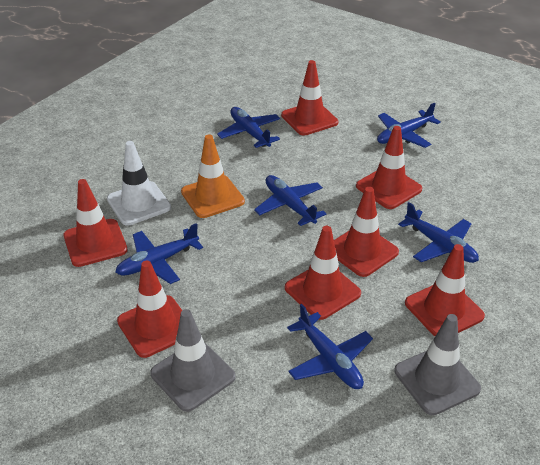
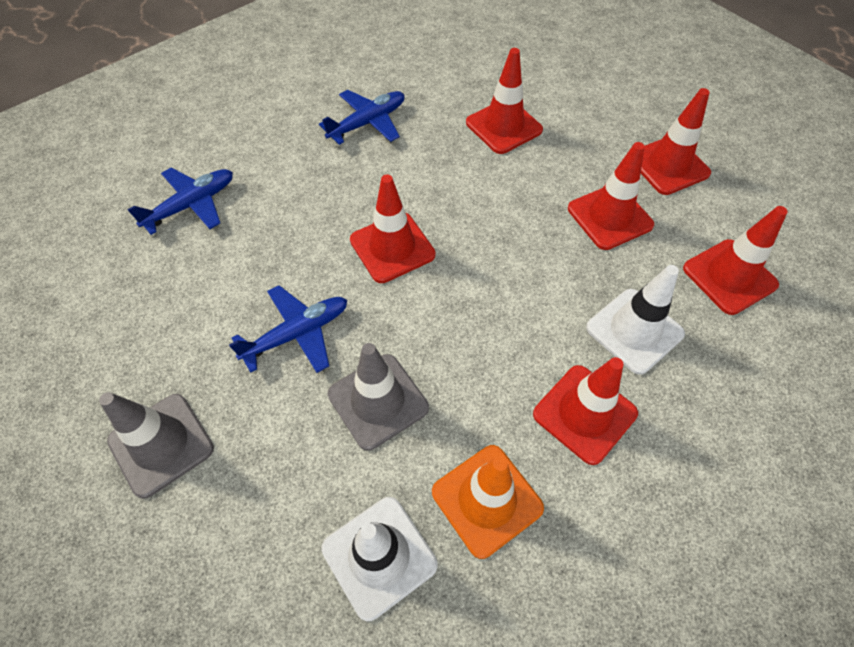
blue plane: [115,223,203,284] [217,107,280,148] [254,175,326,226] [287,304,373,389] [377,103,441,148] [398,202,479,263] = 6 -> [127,168,233,235] [229,285,347,373] [319,90,404,145] = 3
red traffic cone: [63,179,128,267] [117,261,182,358] [281,60,338,136] [285,226,361,320] [334,187,399,277] [356,126,422,209] [405,244,485,337] = 7 -> [350,174,435,283] [466,48,543,154] [533,357,638,465] [568,142,654,250] [641,88,711,195] [683,206,788,315] = 6
white traffic cone: [107,141,171,226] = 1 -> [321,497,438,621] [586,265,685,375] = 2

